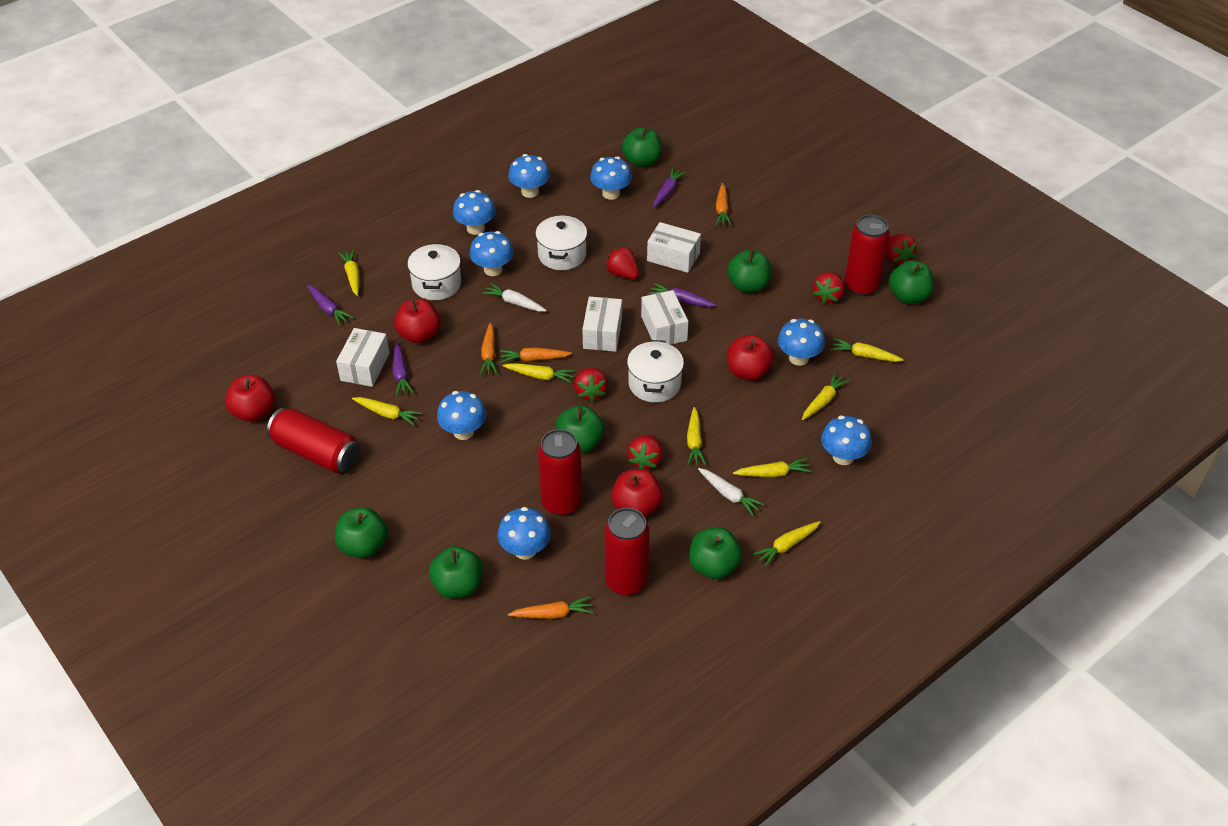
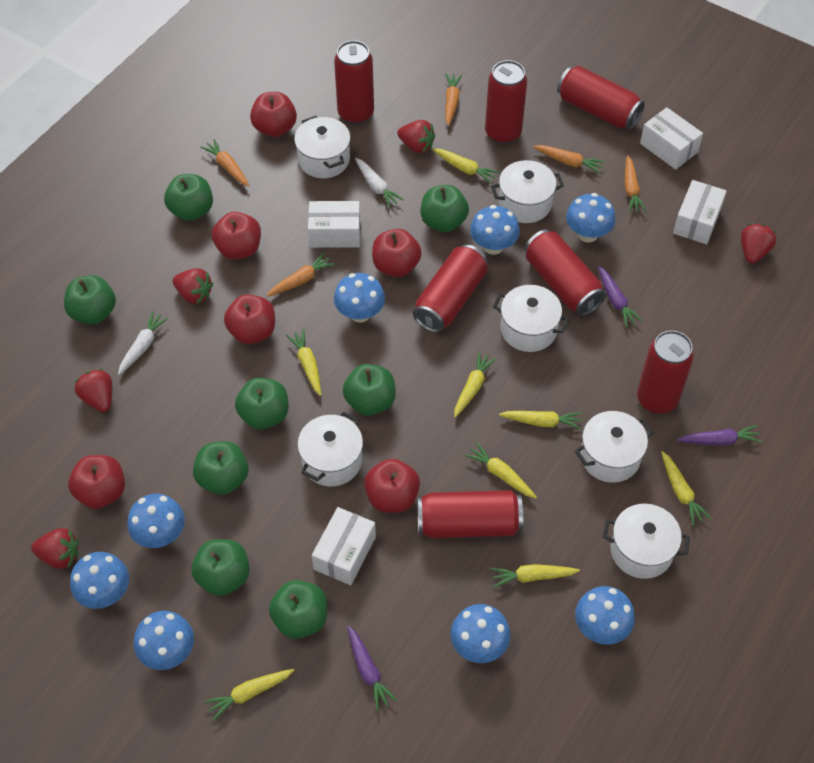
green apple: [335,507,388,558] [429,546,483,599] [556,405,605,453] [622,127,662,167] [689,528,742,579] [727,250,772,293] [889,260,934,304] = 7 -> [64,275,116,325] [164,174,213,221] [192,539,250,596] [193,441,249,495] [235,378,288,430] [269,580,327,639] [343,364,396,416] [421,185,469,232] = 8
orange carrot: [480,323,497,375] [500,347,572,363] [508,596,593,619] [716,183,732,225] = 4 -> [200,139,249,186] [266,252,335,297] [445,74,462,126] [533,145,605,173] [624,155,646,213] = 5
purple carrot: [307,285,353,326] [392,343,414,396] [649,283,717,307] [653,168,686,208] = 4 -> [348,626,397,711] [598,266,643,328] [677,425,762,446] = 3
red apple: [225,375,275,422] [394,299,441,343] [611,469,663,517] [727,335,774,380] = 4 -> [68,455,125,509] [212,212,261,260] [224,294,275,344] [250,92,297,137] [364,459,420,513] [372,229,422,277] = 6
red can: [267,408,360,473] [538,429,582,516] [604,508,650,596] [844,215,890,296] = 4 -> [334,40,374,125] [413,244,487,333] [417,490,523,538] [485,60,527,144] [525,230,606,316] [557,66,645,130] [637,330,694,414] = 7
white pot: [407,244,461,300] [535,215,587,270] [627,340,684,402] = 3 -> [294,116,351,178] [297,412,363,486] [491,160,564,223] [493,285,570,352] [575,411,653,483] [603,504,690,579] = 6

